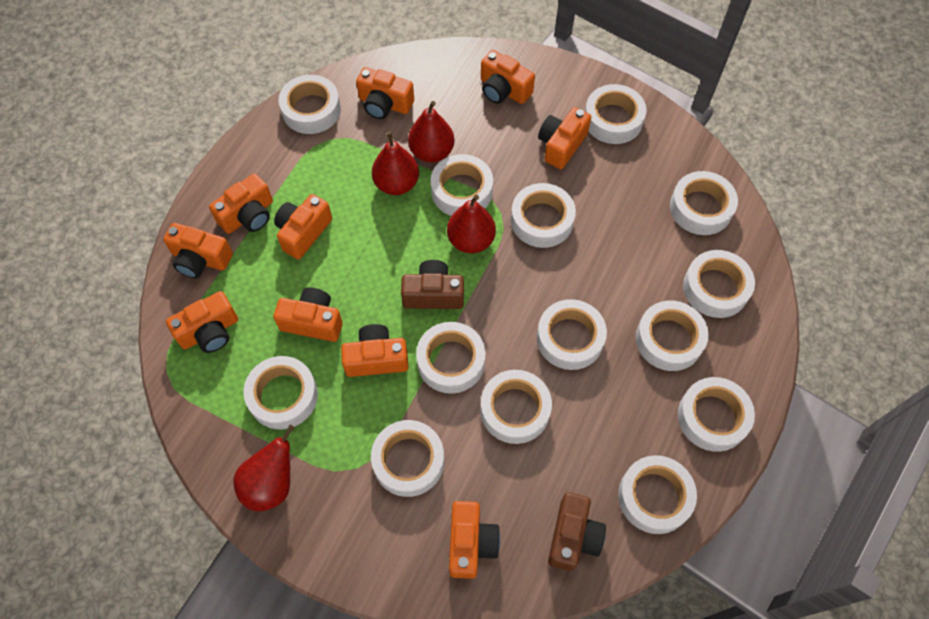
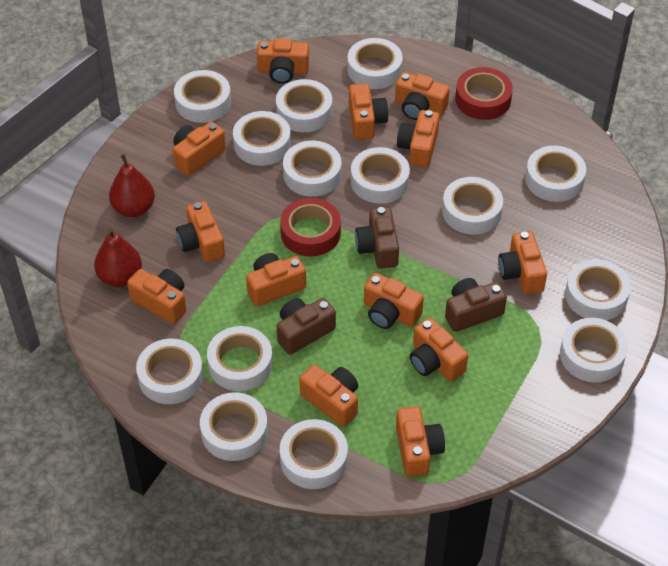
brown camera: [401,260,464,309] [548,492,606,571] = 2 -> [277,298,336,355] [355,207,399,269] [445,278,507,332] = 3
orange camera: [163,223,233,279] [166,291,238,353] [209,174,273,234] [273,287,343,342] [274,194,332,260] [341,324,409,377] [356,67,414,119] [449,501,500,579] [481,50,535,104] [538,107,591,169] = 10 -> [127,269,186,324] [173,121,226,176] [176,201,225,263] [246,253,306,307] [257,38,309,84] [299,365,358,427] [349,83,388,140] [364,273,424,329] [395,72,450,120] [396,406,445,477] [397,110,440,168] [410,318,468,381] [498,231,547,294] = 13
red pear: [233,425,295,511] [372,132,419,195] [408,101,455,163] [447,195,496,253] = 4 -> [94,228,142,287] [109,154,155,217] = 2
red tape: none = 0 -> [280,198,341,257] [455,67,513,120] = 2

